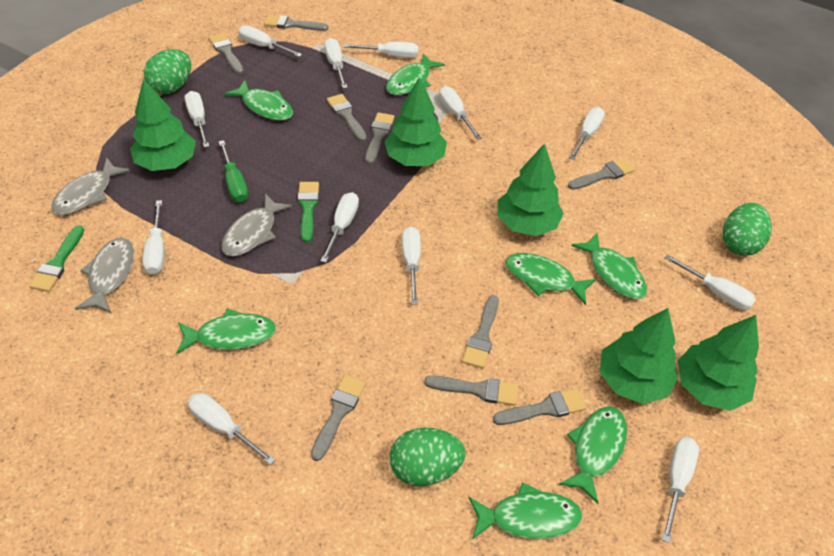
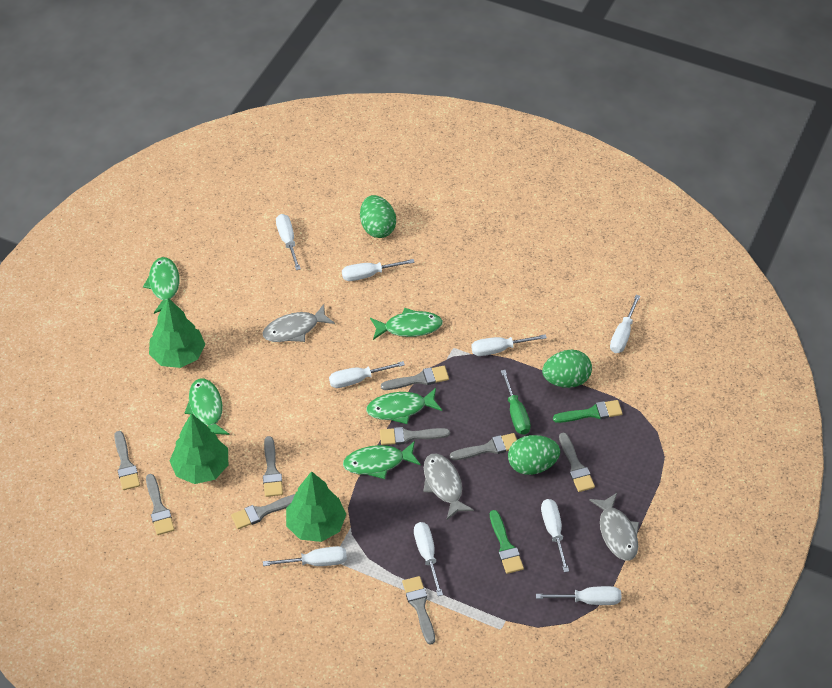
green fish: [176,308,276,354] [225,80,293,121] [386,54,445,95] [468,482,582,539] [505,253,596,305] [559,406,627,504] [571,232,647,299] = 7 -> [143,257,179,314] [185,379,229,435] [343,441,421,479] [366,388,442,424] [370,308,443,340] = 5
green tree: [130,79,196,171] [385,77,447,166] [498,143,564,236] [600,308,678,404] [678,315,759,411] = 5 -> [149,299,205,368] [170,413,228,484] [286,471,346,542] = 3
white screwdriver: [142,200,165,275] [185,91,210,148] [188,393,276,465] [238,25,302,57] [320,192,359,263] [324,38,348,88] [344,42,418,58] [402,226,421,304] [439,86,482,140] [569,107,605,160] [662,437,699,543] [665,254,756,310] = 12 -> [263,546,347,566] [276,214,301,270] [329,361,405,388] [342,259,415,281] [414,522,443,596] [471,334,547,356] [536,586,621,605] [541,499,569,572] [610,295,640,353] = 9

